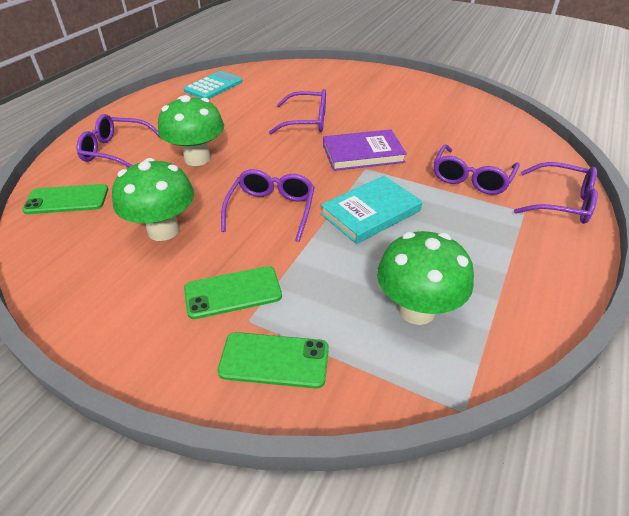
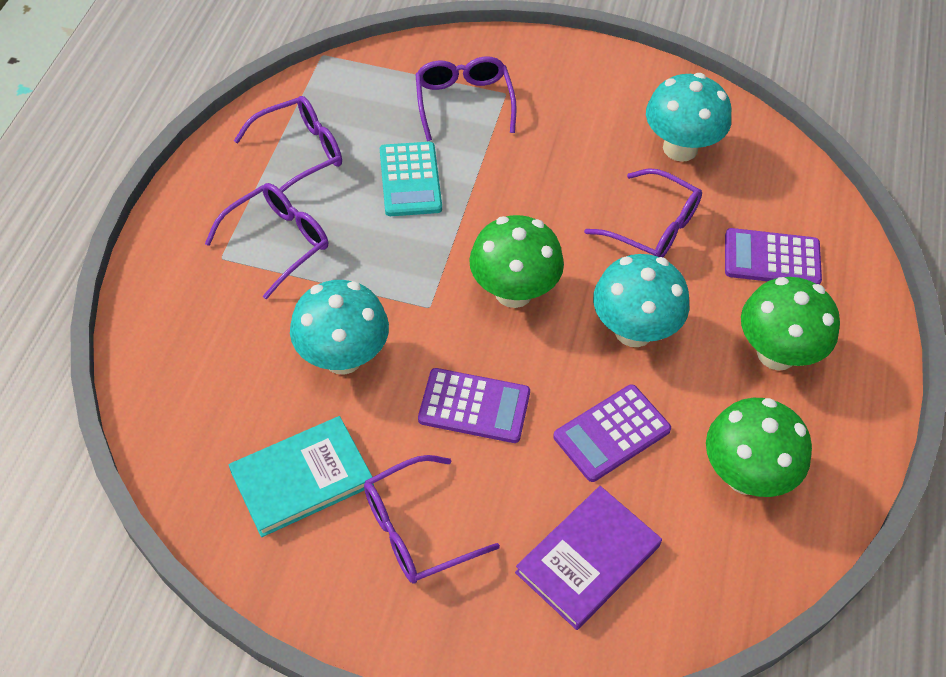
green phone: [22,184,108,214] [184,266,282,319] [218,332,329,389] = 3 -> none = 0
purple calculator: none = 0 -> [418,368,530,443] [553,384,671,482] [725,228,822,285] = 3
turquoise mushroom: none = 0 -> [290,280,389,375] [593,254,689,347] [646,73,731,162] = 3

